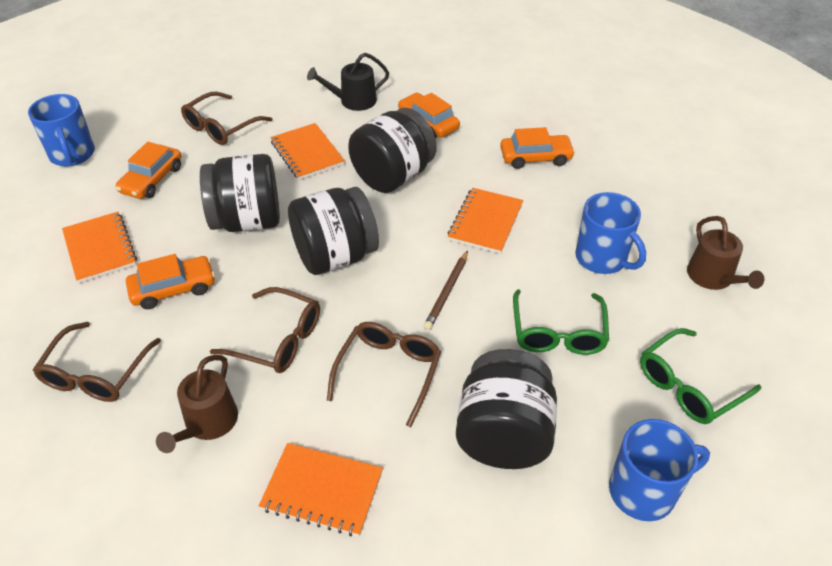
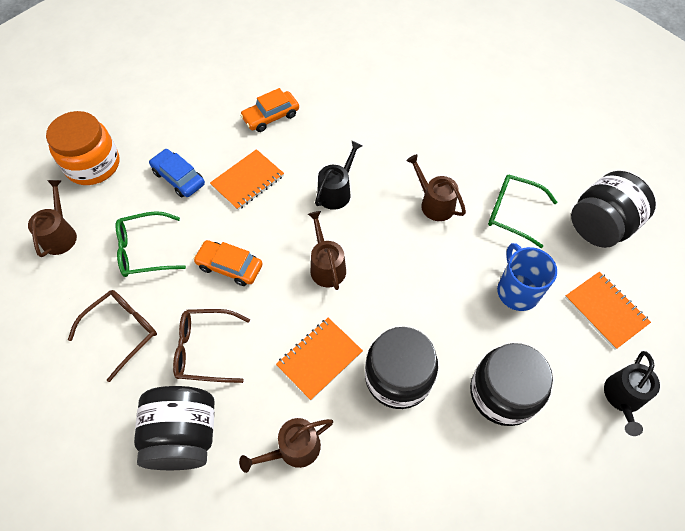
black watering can: [307,53,389,111] = 1 -> [315,141,362,210] [604,351,660,436] = 2
blue car: none = 0 -> [149,149,205,197] = 1
blue mug: [28,94,95,166] [575,192,646,274] [609,419,710,521] = 3 -> [497,243,557,311] = 1
brown glasses: [33,322,161,402] [181,92,272,145] [210,287,320,373] [327,322,441,427] = 4 -> [68,290,157,382] [173,309,250,383] = 2
brown pencil: [424,251,468,330] = 1 -> none = 0
brown watering can: [156,355,238,453] [687,216,764,290] = 2 -> [28,180,77,257] [239,418,333,473] [308,211,346,290] [406,154,466,221] = 4
orange car: [116,142,181,199] [126,254,215,309] [398,93,460,138] [500,127,575,169] = 4 -> [193,240,263,286] [240,88,299,132] = 2
orange jar: none = 0 -> [46,111,119,185] = 1
orange notebook: [62,212,137,283] [259,443,383,536] [270,123,345,180] [448,188,523,254] = 4 -> [210,149,284,210] [276,318,363,401] [565,272,651,350] = 3

